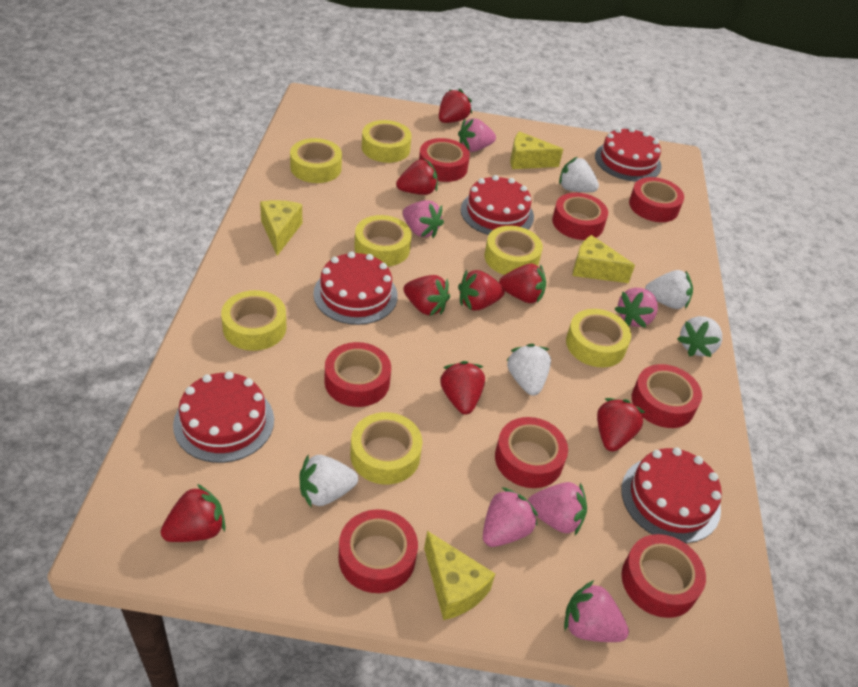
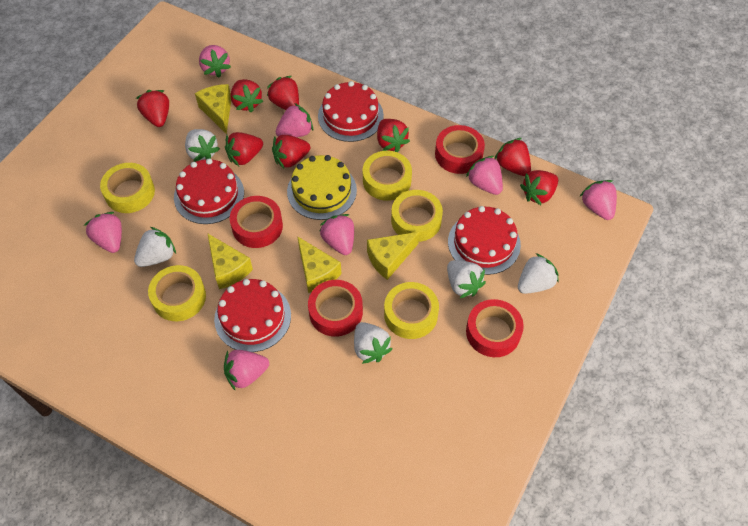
pink strawberry: [403,200,444,238] [458,118,496,152] [483,487,538,547] [528,482,587,535] [564,580,629,642] [615,288,658,328] = 6 -> [84,212,122,253] [199,45,231,78] [224,350,269,391] [276,103,313,137] [319,214,354,255] [466,156,503,195] [580,180,617,220] = 7
red cake: [173,371,274,463] [313,251,398,325] [461,175,534,235] [595,127,662,182] [621,447,722,543] = 5 -> [174,158,244,224] [214,279,291,352] [318,81,384,142] [448,206,521,275] = 4
red tape: [324,342,391,407] [338,509,418,593] [419,138,470,182] [495,417,568,488] [552,193,608,240] [621,534,706,618] [629,177,684,222] [632,364,702,428] = 8 -> [230,196,283,248] [308,280,363,337] [435,125,485,174] [466,299,524,357] = 4
yellow cake: none = 0 -> [287,155,357,220] = 1
yellow tape: [221,290,286,351] [290,138,342,183] [350,412,423,484] [354,215,412,266] [362,120,412,163] [484,226,543,275] [566,309,631,367] = 7 -> [100,163,155,213] [148,265,206,321] [363,151,412,201] [384,282,439,339] [391,190,443,242] = 5

